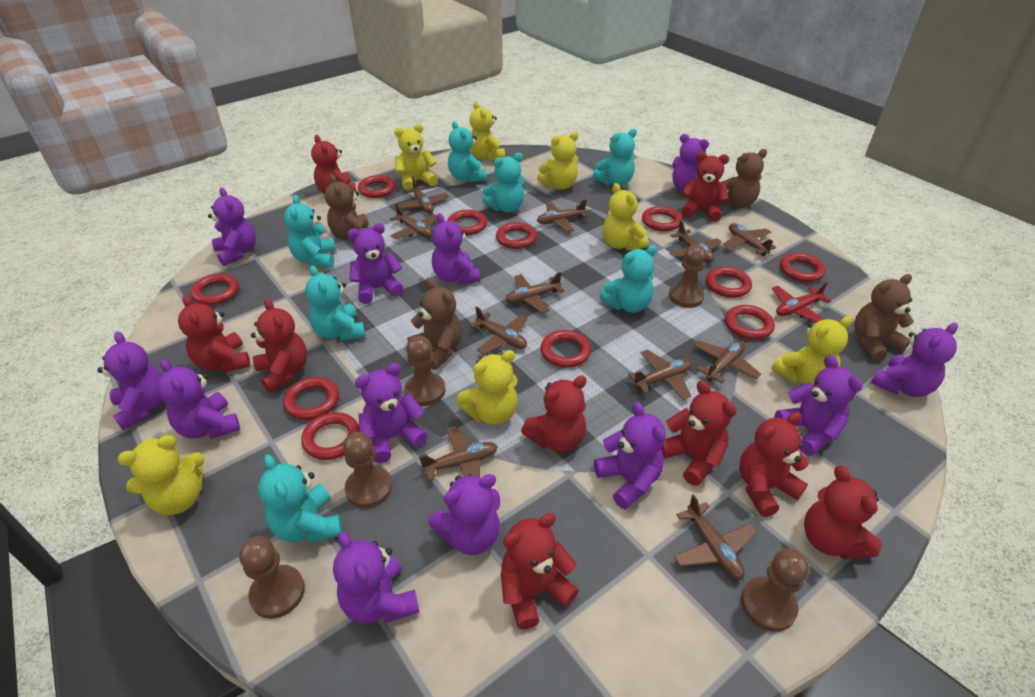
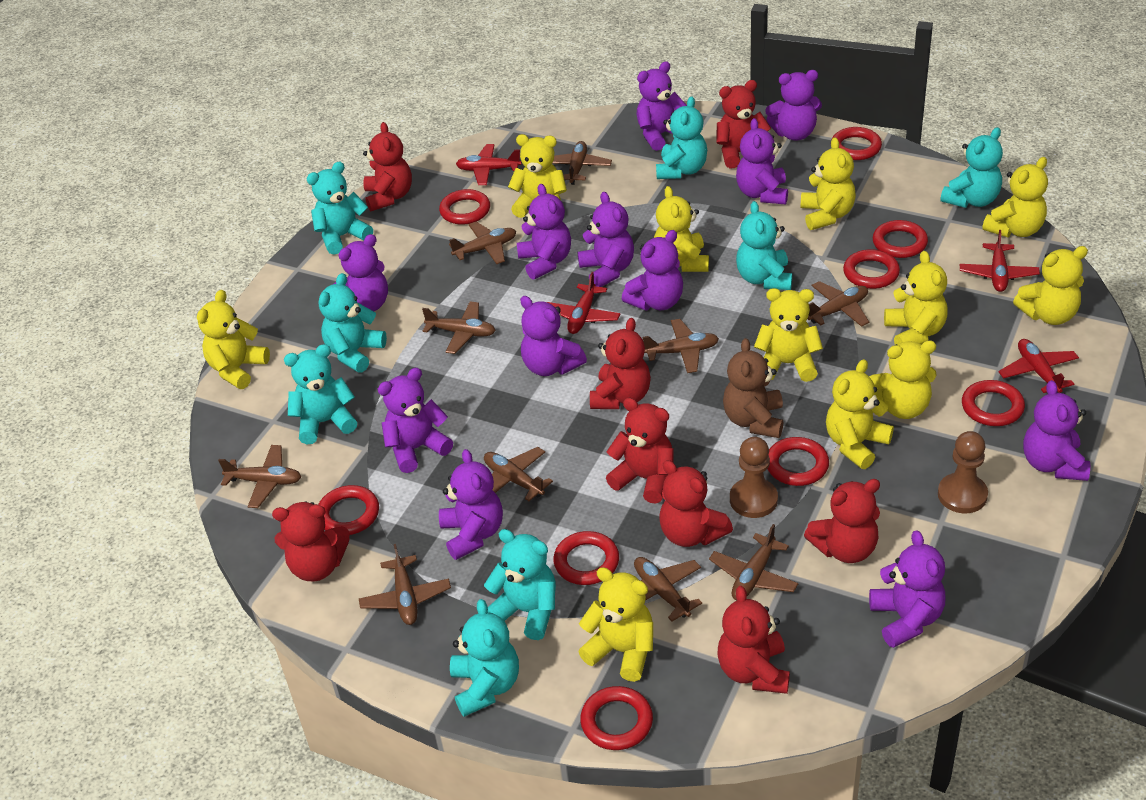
brown pawn: [239,536,305,619] [343,432,392,508] [405,336,446,406] [668,245,706,308] [741,549,809,632] = 5 -> [730,437,778,518] [938,431,988,513] = 2
brown plane: [390,203,437,239] [398,177,449,213] [419,426,498,481] [469,306,527,354] [505,272,564,313] [537,199,588,232] [628,350,692,400] [670,221,722,262] [674,494,757,580] [693,341,761,383] [723,223,776,256] = 11 -> [218,445,301,508] [359,544,451,625] [422,301,496,354] [449,221,516,264] [484,447,553,501] [552,141,612,185] [634,557,702,621] [643,319,719,373] [709,524,799,601] [808,281,869,327] = 10
brown teddy bear: [325,174,369,242] [408,278,462,370] [720,149,767,208] [854,274,914,362] = 4 -> [723,338,784,438] = 1
red plane: [772,282,831,323] = 1 -> [456,144,522,185] [547,272,620,334] [960,230,1040,292] [998,339,1079,393] = 4
red ring: [191,273,239,305] [283,377,339,420] [301,412,360,460] [358,175,396,198] [447,210,487,235] [496,222,537,249] [541,330,591,368] [642,206,682,232] [706,267,752,298] [725,305,775,340] [780,253,826,283] = 11 -> [319,485,379,535] [439,189,490,225] [553,531,619,585] [580,686,653,750] [768,437,829,486] [832,127,882,160] [843,249,900,289] [873,220,928,258] [962,380,1025,426] = 9
red teddy bear: [178,295,250,372] [251,299,307,393] [311,135,356,194] [501,513,579,630] [521,375,587,452] [661,380,737,486] [681,152,729,222] [739,412,809,517] [804,465,882,560] = 9 -> [272,501,350,581] [363,122,412,212] [590,318,651,409] [606,398,674,504] [659,460,733,547] [716,80,771,169] [718,586,790,694] [804,479,880,563] = 8
turquoise teddy bear: [258,454,342,543] [284,195,336,268] [305,265,365,341] [448,121,487,182] [482,153,525,212] [593,129,637,186] [599,245,657,313] = 7 -> [284,344,357,444] [307,162,373,255] [319,273,387,373] [450,599,519,717] [484,529,556,640] [656,96,707,179] [736,201,792,290] [941,127,1003,208] = 8
yellow teddy bear: [118,435,205,515] [394,124,438,190] [457,350,518,425] [469,102,505,161] [537,132,578,189] [603,183,649,251] [772,316,852,386] = 7 -> [197,290,270,389] [508,134,567,218] [578,567,653,682] [654,186,709,272] [754,288,823,382] [800,137,856,230] [826,359,894,469] [869,340,936,419] [884,251,948,345] [982,157,1048,238] [1013,246,1088,325] = 11

